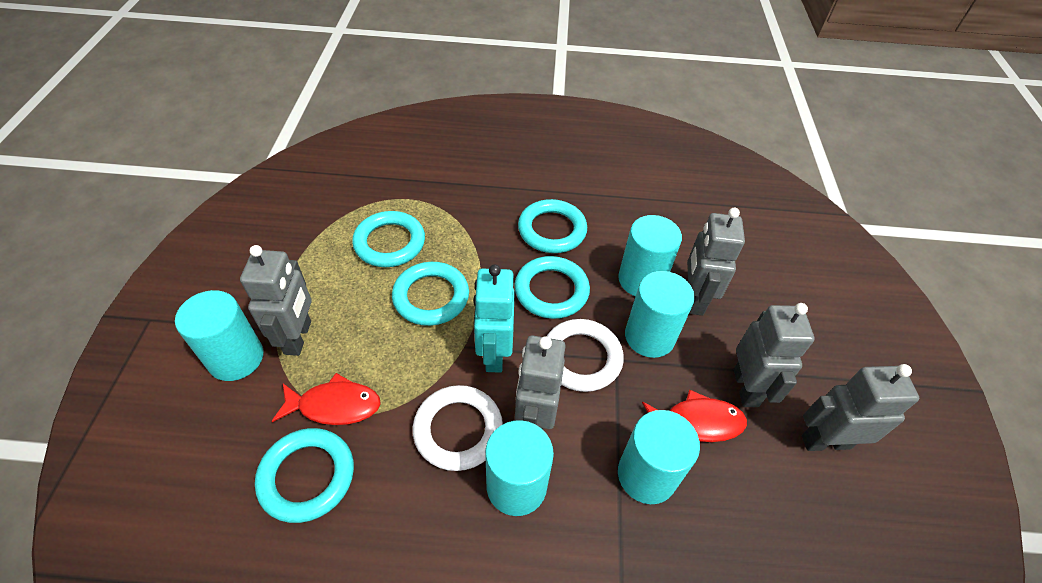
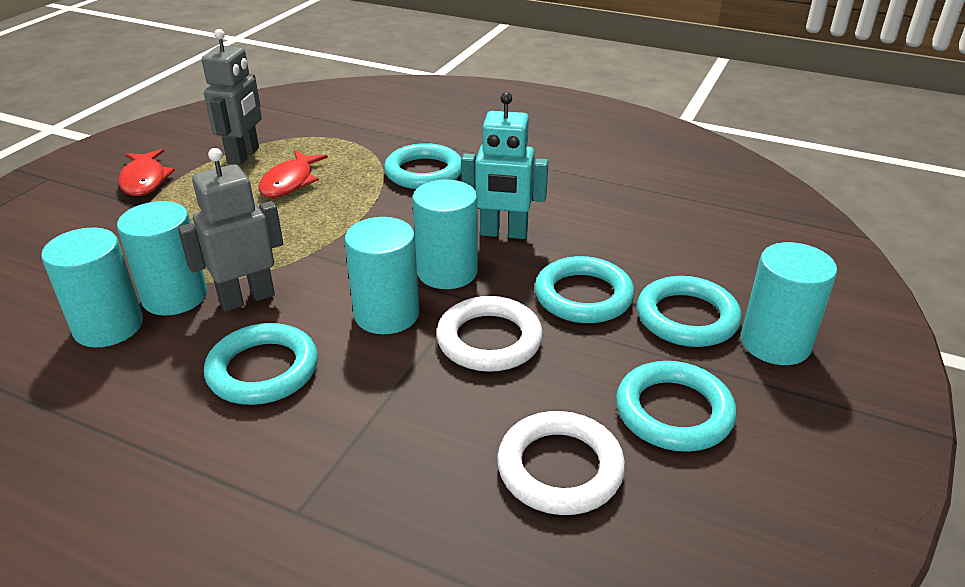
grey robot: [240,245,312,356] [515,335,566,429] [687,208,745,316] [734,303,815,407] [802,364,919,451] = 5 -> [178,148,283,311] [202,29,262,165] = 2

